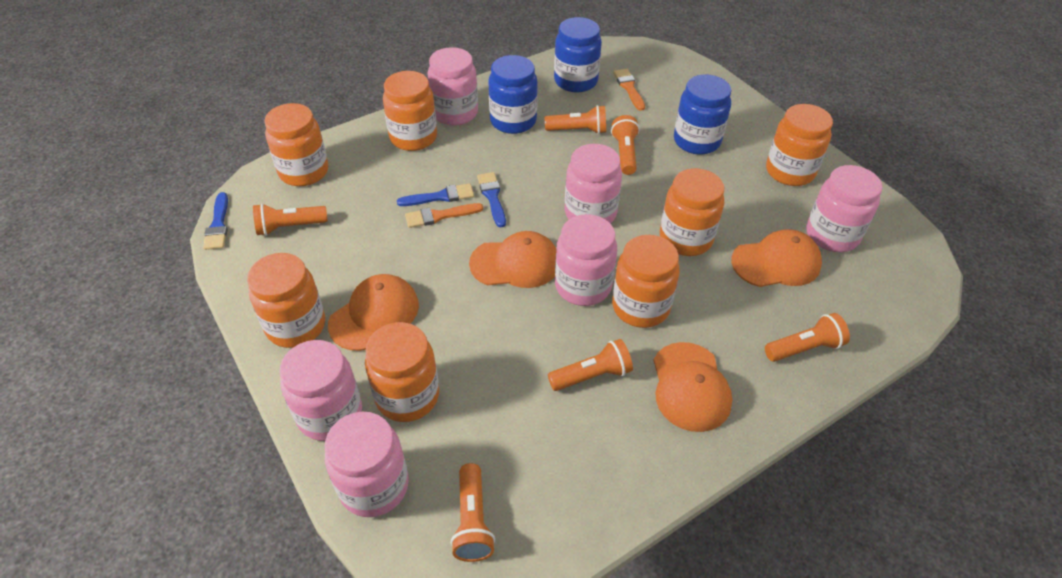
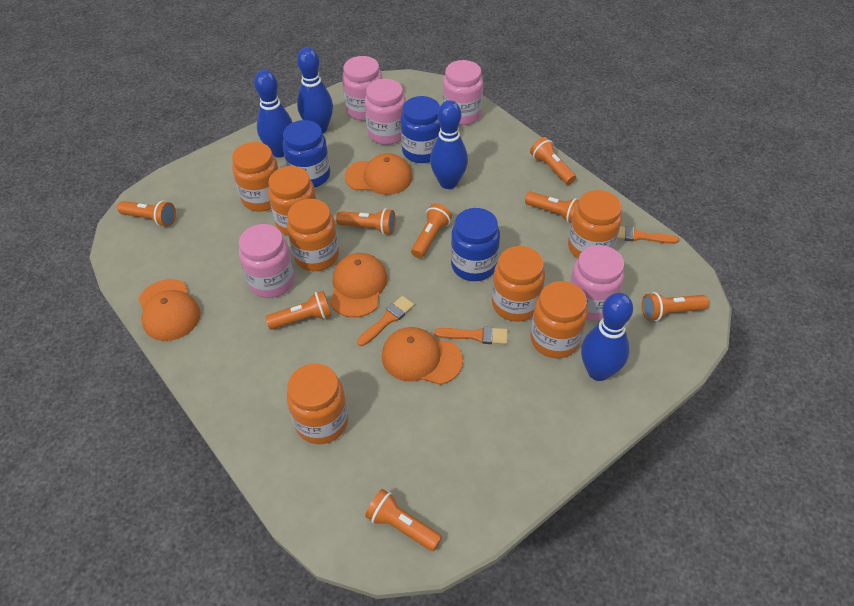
blue bowling pin: none = 0 -> [254,70,293,158] [297,47,333,134] [430,100,468,189] [581,293,633,381] = 4
blue brush: [203,192,228,250] [397,184,474,206] [477,172,506,228] = 3 -> none = 0
orange brush: [405,203,483,228] [613,69,645,111] = 2 -> [357,296,414,346] [434,326,508,345] [617,226,679,244] = 3
orange flashlight: [253,203,328,236] [451,463,495,562] [545,105,606,134] [548,339,633,391] [611,115,640,175] [765,313,850,362] = 6 -> [117,201,176,227] [266,291,332,330] [336,208,395,235] [365,489,442,551] [411,203,452,258] [525,192,579,224] [530,137,576,185] [642,292,709,321] = 8
pink jar: [280,340,362,441] [325,412,409,517] [428,47,478,126] [555,214,617,306] [565,144,622,224] [806,165,882,252] = 6 -> [239,224,295,298] [342,56,382,121] [365,79,406,145] [443,60,483,125] [570,245,624,321] = 5

